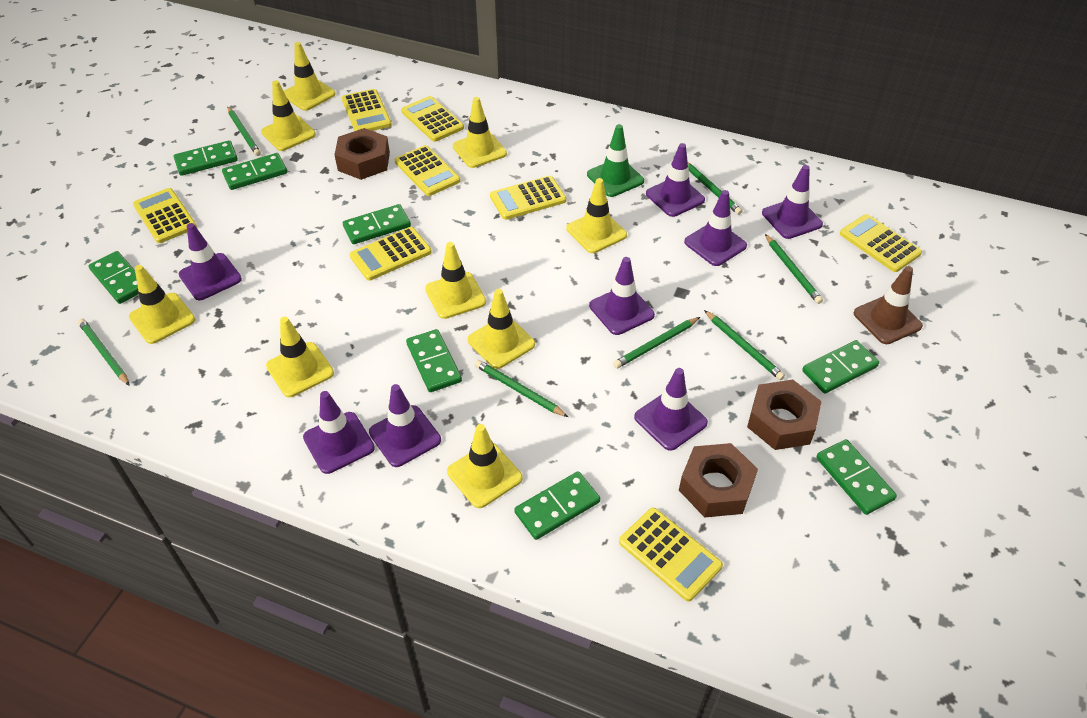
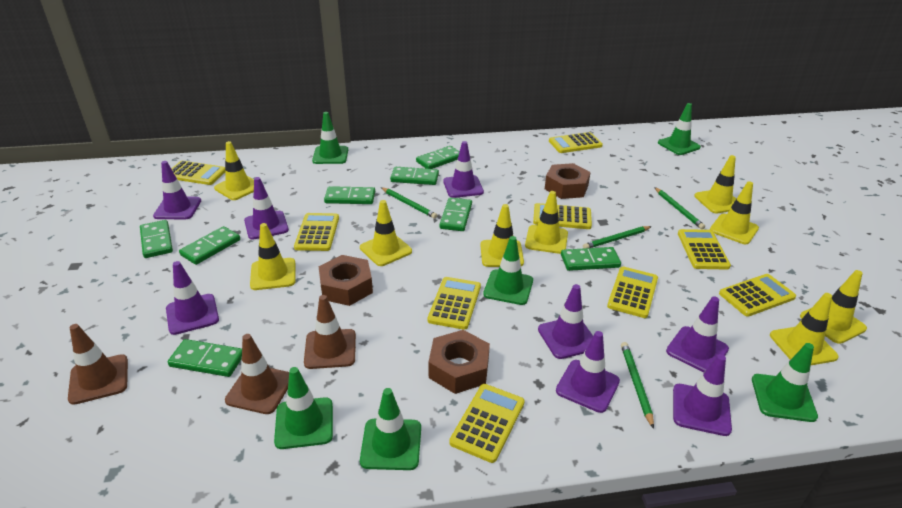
brown traffic cone: [853,266,923,344] = 1 -> [68,324,128,405] [225,334,289,414] [304,295,356,369] = 3
green pencil: [78,319,130,386] [227,107,261,156] [475,360,568,417] [613,317,700,369] [688,163,742,215] [704,310,785,380] [765,234,823,304] = 7 -> [381,187,437,219] [583,226,652,248] [621,342,654,429] [654,187,705,229] = 4
green traffic cone: [587,124,644,197] = 1 -> [274,367,333,449] [312,112,348,164] [360,388,421,470] [483,236,533,305] [658,103,701,155] [752,343,818,422] = 6
yellow calculator: [133,188,197,243] [342,89,392,131] [350,227,432,281] [395,145,460,196] [401,96,464,142] [490,176,566,220] [619,508,723,602] [840,214,922,272] = 8 -> [171,161,226,185] [294,213,339,251] [427,277,481,330] [449,384,525,463] [533,203,592,229] [549,132,603,153] [607,267,658,318] [678,229,731,270] [719,274,796,317] = 9

